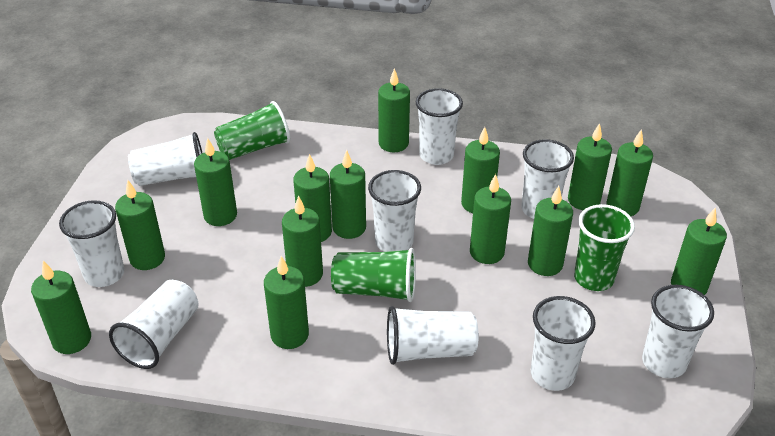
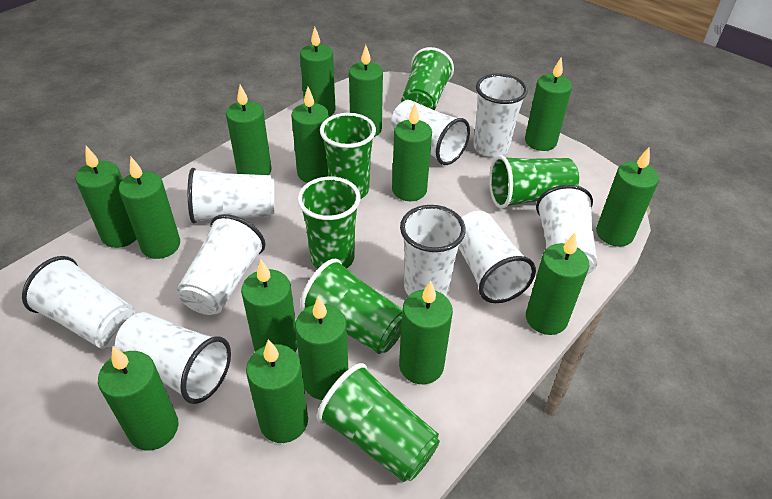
green candle: [31,261,91,354] [115,180,165,270] [194,138,237,226] [264,256,309,349] [282,195,323,287] [293,154,332,242] [330,150,366,239] [378,68,410,152] [461,127,500,213] [470,174,511,264] [528,186,573,276] [568,123,612,210] [606,129,653,216] [671,207,727,295] = 14 -> [75,146,137,248] [98,346,179,450] [119,157,180,259] [226,85,272,175] [241,260,298,352] [246,339,308,443] [291,87,329,183] [295,296,348,400] [300,27,335,117] [349,45,383,137] [392,104,432,201] [399,281,453,384] [525,57,572,151] [526,232,589,335] [596,147,659,247] = 15
green cup: [214,101,290,160] [331,248,416,302] [574,204,635,291] = 3 -> [297,177,361,269] [300,258,403,354] [317,363,440,482] [320,113,376,199] [401,47,454,110] [489,155,579,209] = 6

